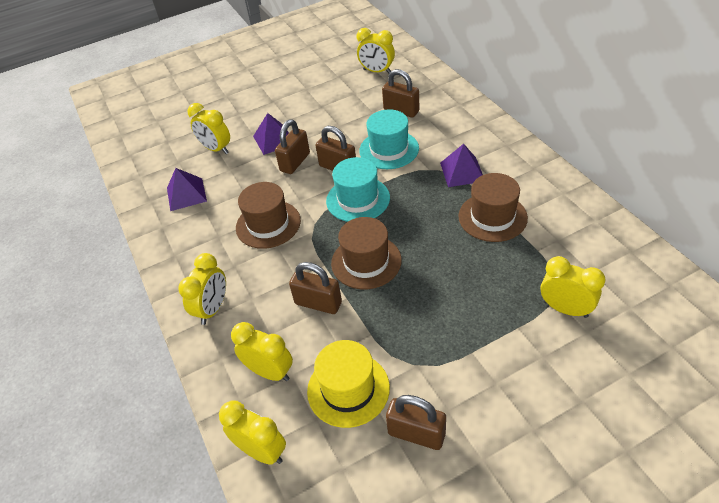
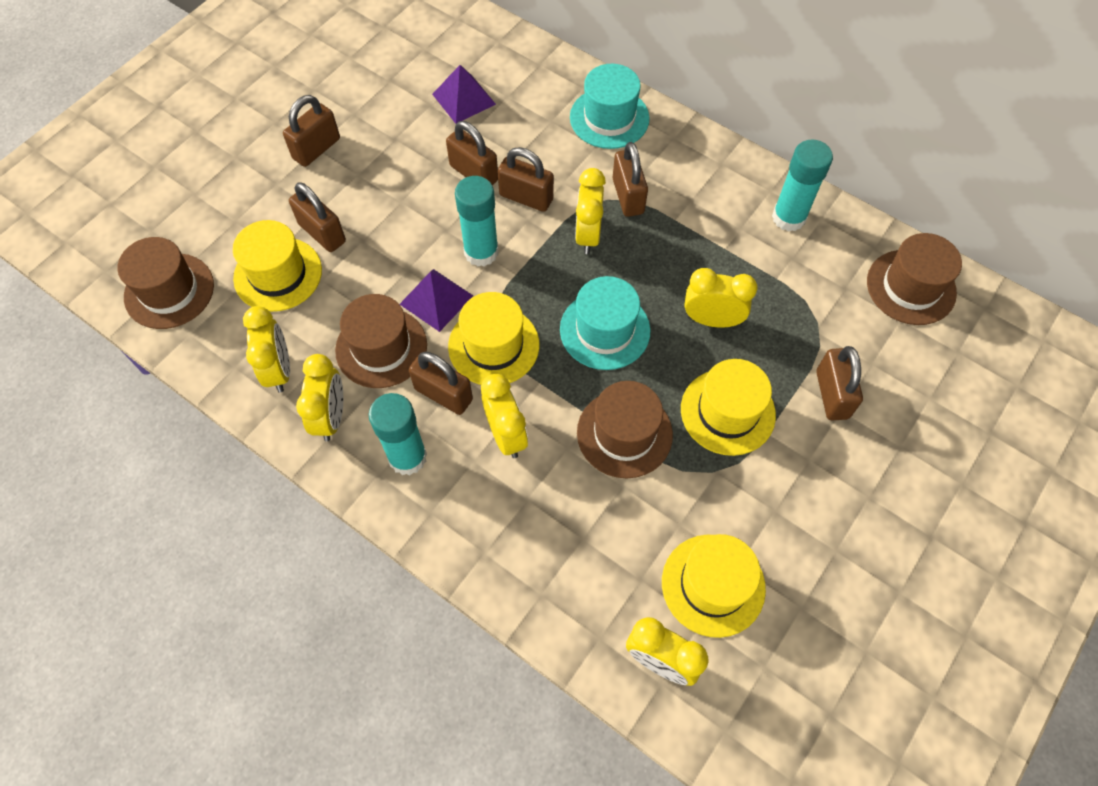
brown hat: [236,182,301,249] [331,217,402,289] [458,173,528,242] = 3 -> [118,237,214,329] [335,294,427,388] [577,381,673,478] [867,233,962,325] = 4
brown padlock: [275,119,310,174] [289,262,342,314] [316,126,356,171] [382,69,419,117] [386,395,446,450] = 5 -> [283,95,340,167] [289,182,346,252] [409,352,473,415] [446,121,498,185] [497,147,554,212] [613,142,648,217] [816,346,863,421] = 7
purple pyramid: [167,168,207,211] [253,113,289,155] [440,144,483,187] = 3 -> [400,269,473,332] [432,65,496,124] = 2
turquoise glue stick: none = 0 -> [369,393,427,475] [455,176,498,267] [772,140,833,232] = 3
yellow hat: [307,340,390,428] = 1 -> [233,220,322,312] [448,292,539,385] [662,534,766,638] [681,359,776,456] = 4

